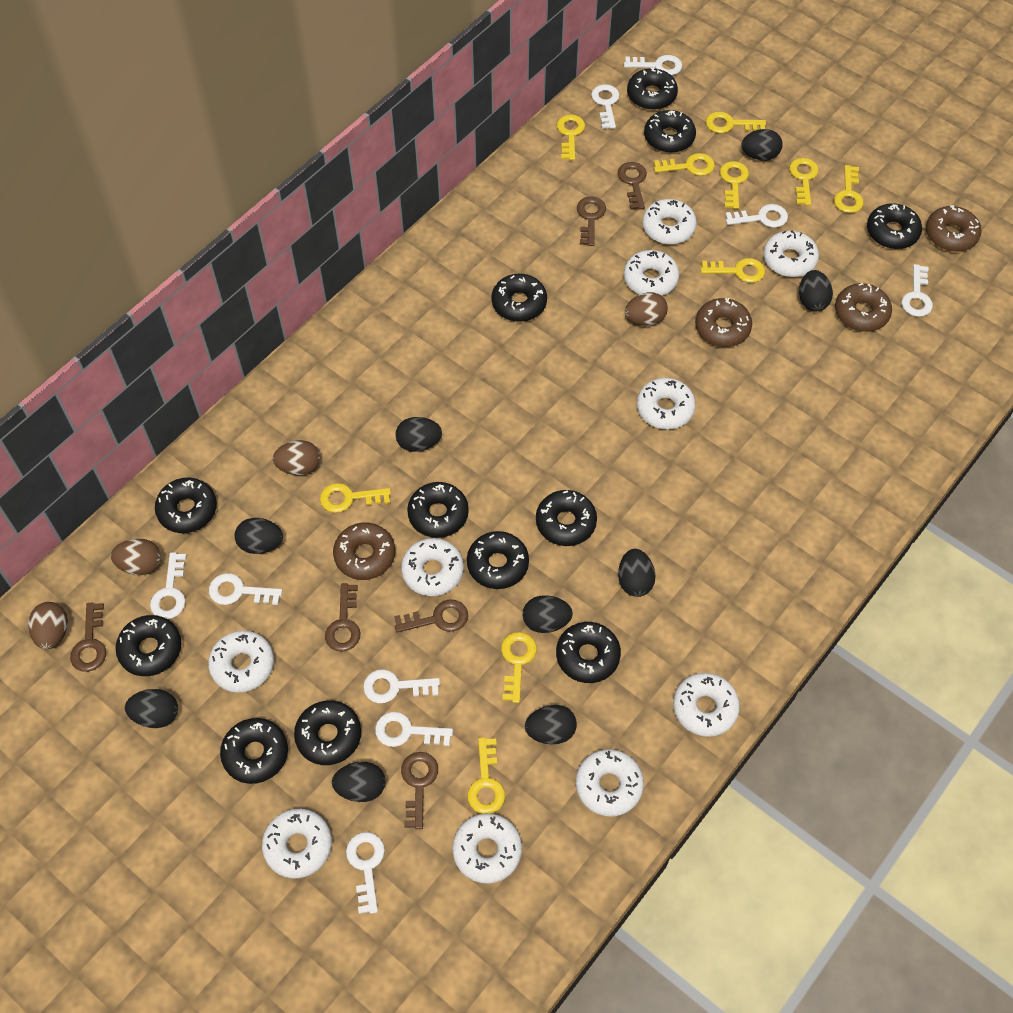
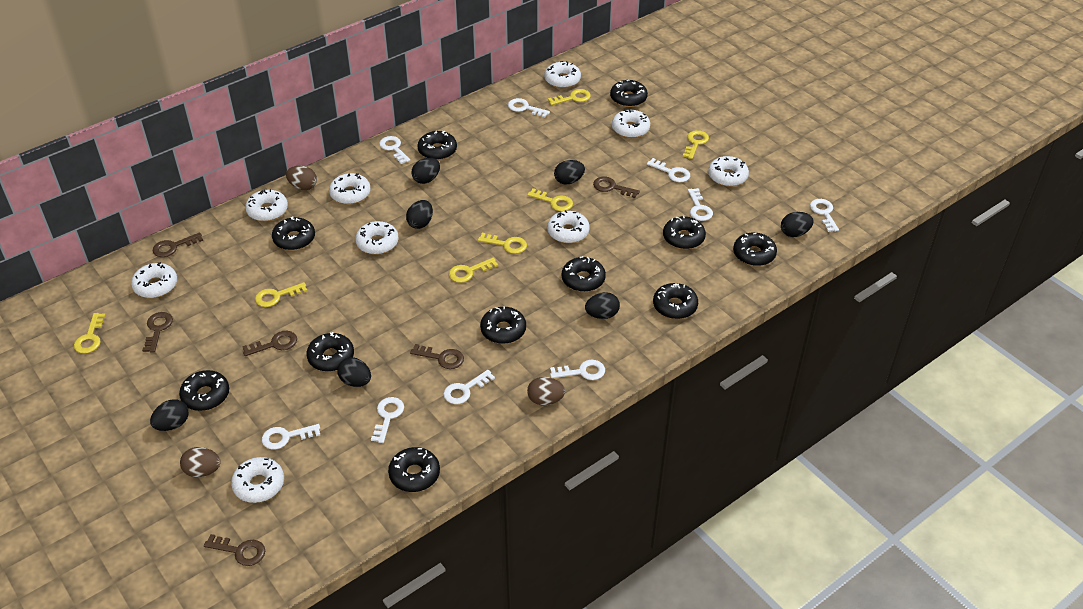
black donut: [116,615,181,676] [155,478,217,533] [220,718,288,784] [294,700,361,765] [407,482,469,538] [467,531,529,589] [491,274,547,322] [536,490,597,546] [556,622,621,683] [627,67,678,110] [644,110,696,153] [867,204,922,249] = 12 -> [179,370,229,411] [272,216,315,250] [307,332,354,372] [388,447,440,492] [418,131,457,160] [480,306,526,344] [562,256,606,292] [610,80,648,107] [653,283,698,319] [663,216,706,249] [733,232,777,266] = 11
black egg: [125,689,178,728] [235,518,283,554] [332,762,386,802] [396,417,442,452] [522,595,573,633] [525,705,577,745] [618,549,656,597] [742,129,783,161] [799,270,833,311] = 9 -> [150,399,189,431] [337,357,371,387] [406,200,433,229] [411,158,440,184] [554,160,585,185] [585,292,620,319] [781,212,814,237] = 7
brown donut: [333,523,395,580] [695,298,752,347] [835,283,892,332] [926,205,982,252] = 4 -> none = 0
brown egg: [28,602,68,649] [111,538,161,575] [273,440,320,475] [625,292,668,326] = 4 -> [180,447,221,477] [286,166,317,190] [527,377,565,405] = 3
white donut: [208,631,274,693] [262,808,332,879] [401,538,464,596] [452,813,522,884] [576,749,644,816] [624,250,679,296] [637,378,696,430] [642,199,697,244] [673,673,740,737] [764,230,819,277] = 10 -> [131,262,177,298] [231,457,284,503] [245,189,288,221] [329,173,371,204] [355,221,399,254] [544,61,581,88] [547,210,590,243] [612,109,650,138] [708,156,749,187] = 9
yellow key: [320,483,391,513] [467,737,505,814] [501,632,537,703] [557,114,585,160] [654,153,715,176] [701,258,765,283] [706,112,766,133] [720,161,749,209] [789,158,819,206] [834,165,864,213] = 10 -> [74,313,106,354] [255,282,307,307] [449,258,498,283] [478,233,527,254] [527,188,573,211] [548,89,591,105] [683,130,709,159] = 7

